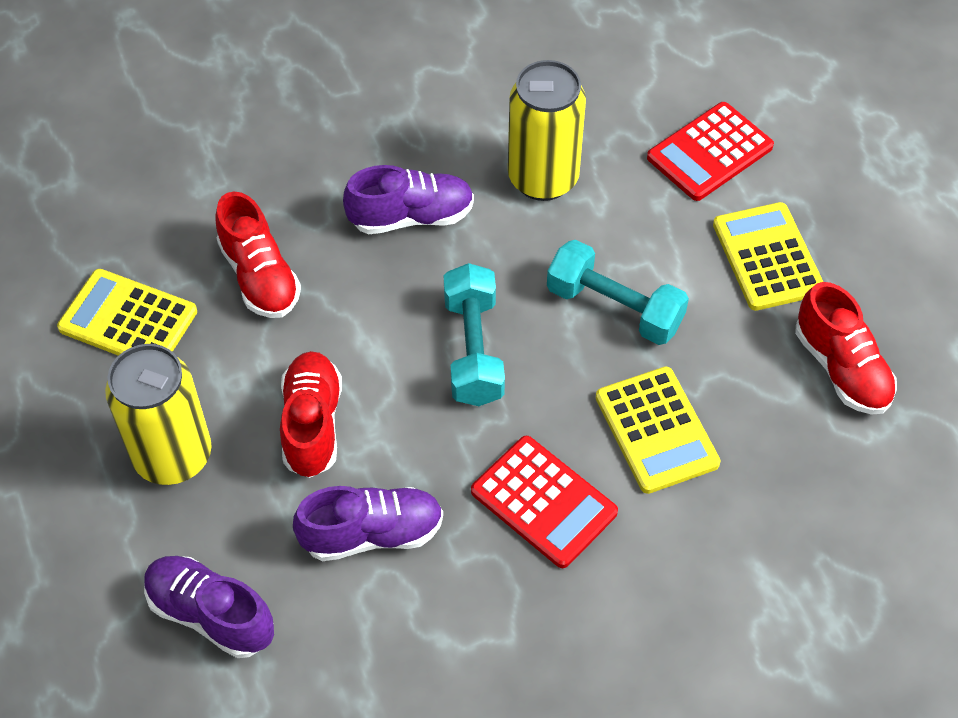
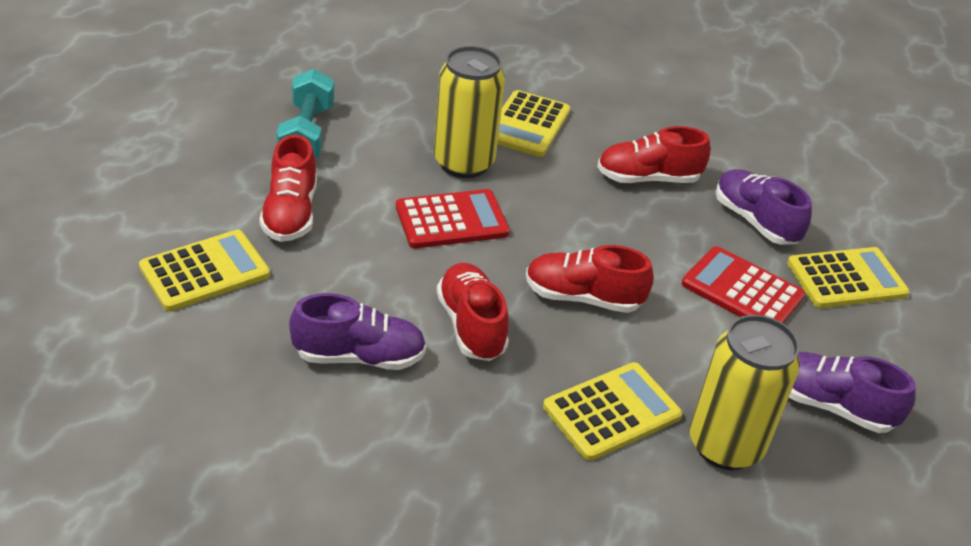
red shoe: [215,192,301,318] [280,351,342,478] [795,282,897,414] = 3 -> [259,135,317,242] [437,263,509,361] [526,245,654,313] [597,126,710,183] = 4
turquoise dumbbell: [444,263,505,406] [547,240,689,345] = 2 -> [277,69,334,158] = 1
yellow calculator: [57,269,197,356] [596,367,721,494] [713,202,823,311] = 3 -> [139,230,270,311] [497,90,570,157] [543,362,683,461] [787,247,910,308] = 4

